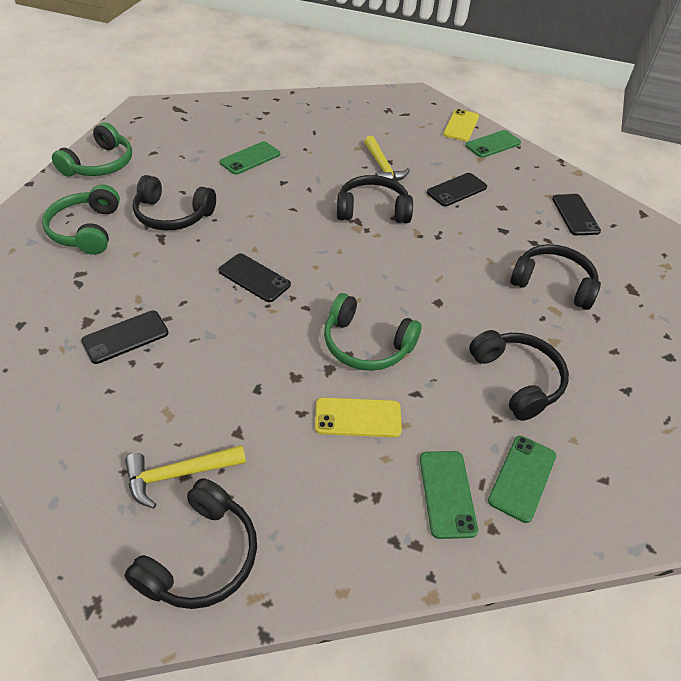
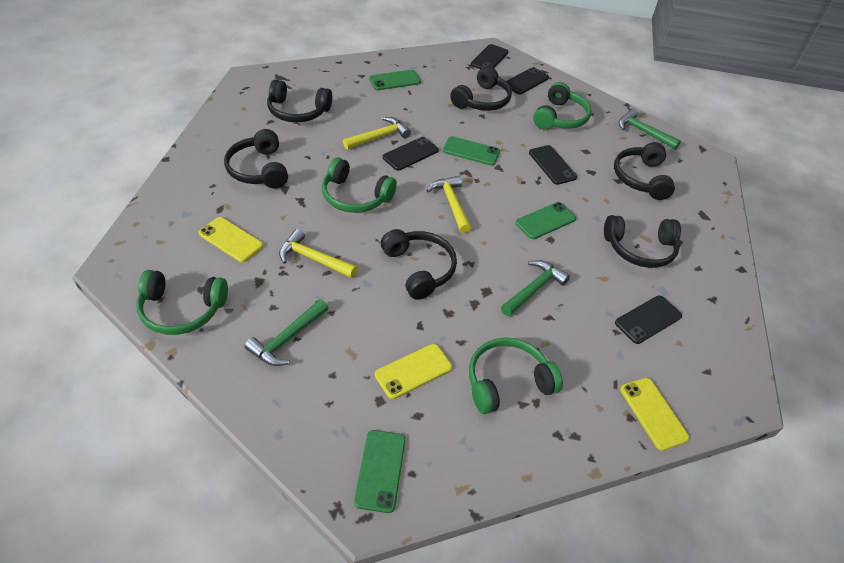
black headphones: [124,478,257,609] [133,175,216,231] [337,175,413,223] [469,330,569,421] [510,244,601,310] = 5 -> [224,129,288,188] [267,79,332,122] [381,229,457,300] [450,66,512,111] [604,215,681,268] [614,142,675,200] = 6
black phone: [81,311,169,364] [218,253,291,302] [427,173,487,206] [552,194,601,235] = 4 -> [382,137,439,170] [471,44,508,69] [506,67,549,94] [529,145,577,185] [615,295,682,344] = 5
green hammer: none = 0 -> [245,299,329,366] [501,260,570,316] [619,108,681,150] = 3
green headphones: [42,185,120,255] [52,122,132,177] [324,293,421,371] = 3 -> [136,270,228,335] [322,157,397,213] [469,338,563,414] [533,82,591,129] = 4
yellow hammer: [125,445,246,508] [364,136,410,181] = 2 -> [279,229,357,278] [343,117,411,149] [427,176,471,233] = 3
yellow phone: [315,398,402,437] [443,109,479,141] = 2 -> [198,217,263,262] [375,344,452,399] [620,378,689,451] = 3

